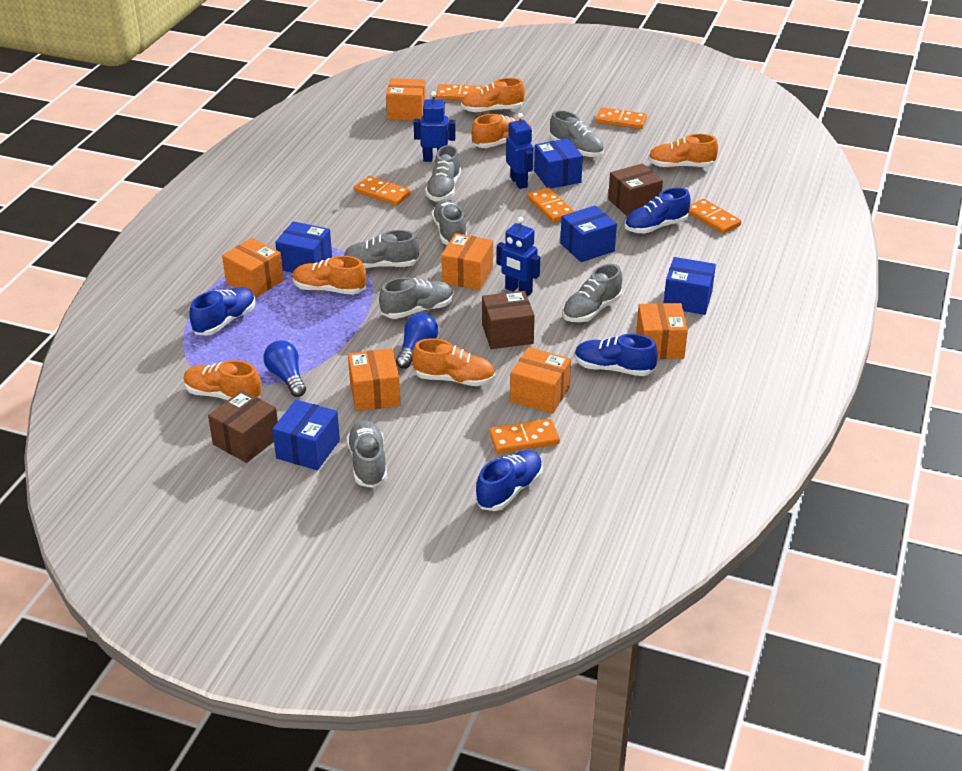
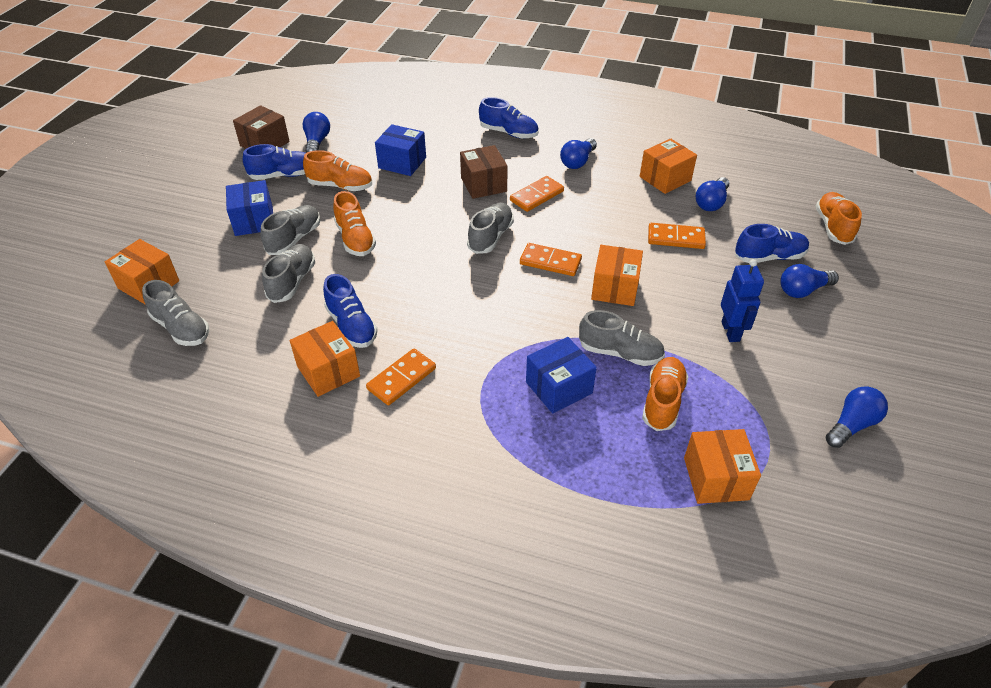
blue box: [272,400,340,470] [275,221,332,273] [534,138,583,189] [560,205,617,262] [664,257,716,315] = 5 -> [226,180,273,236] [375,124,426,176] [526,337,597,414] = 3
blue light bulb: [263,340,306,397] [396,313,438,369] = 2 -> [302,112,330,153] [560,138,597,169] [696,177,729,211] [780,264,839,298] [826,386,888,448] = 5
blue robot: [414,91,456,162] [497,217,540,297] [506,113,534,189] = 3 -> [721,259,764,342] = 1
brown box: [208,390,278,463] [482,291,535,349] [608,163,663,216] = 3 -> [233,105,290,149] [460,145,508,199] = 2
grey shoe: [344,230,419,269] [347,420,387,488] [379,277,454,319] [425,145,461,202] [432,199,467,245] [550,110,604,157] [563,264,622,322] = 7 -> [142,280,209,346] [260,205,320,255] [262,244,315,303] [467,203,514,254] [579,310,665,366] = 5
orange box: [222,238,284,298] [348,348,401,411] [386,78,426,121] [441,233,493,290] [510,347,571,414] [636,303,688,359] = 6 -> [105,239,179,305] [290,321,360,397] [591,245,643,306] [640,138,697,194] [684,429,761,504] = 5
orange domino: [354,176,411,205] [436,84,484,100] [489,419,560,454] [527,187,575,223] [596,107,647,129] [689,199,741,234] = 6 -> [366,349,436,405] [510,176,564,212] [520,243,582,276] [648,223,706,249] = 4
orange shoe: [183,360,261,400] [292,256,366,295] [412,338,495,386] [461,78,525,113] [471,114,533,148] [648,134,718,168] = 6 -> [303,150,372,191] [333,191,376,256] [642,357,688,431] [816,192,862,245] = 4

